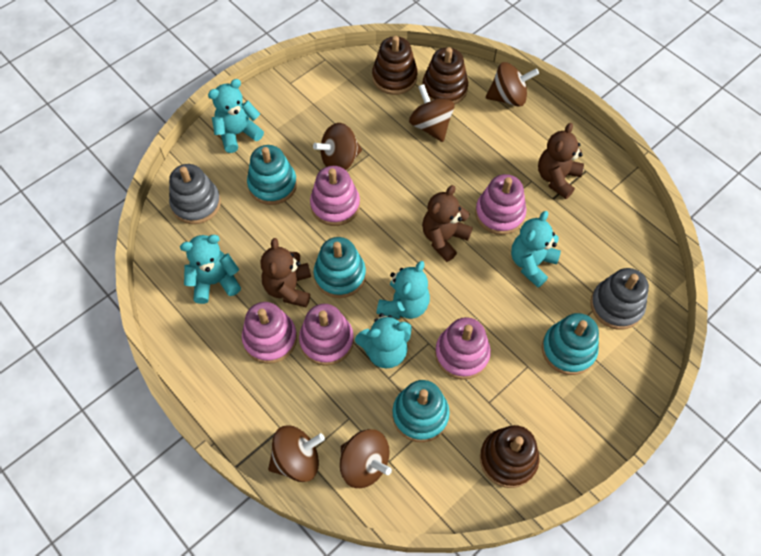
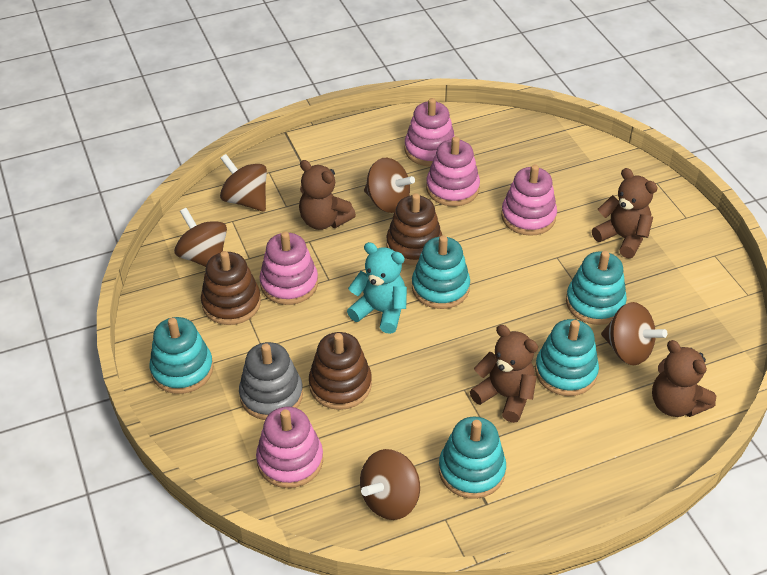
brown teddy bear: [261,238,311,307] [422,185,473,262] [538,123,584,199] = 3 -> [299,160,356,230] [470,325,538,423] [592,168,658,258] [652,340,716,417] = 4
grey stacking toy: [169,164,221,224] [590,268,649,329] = 2 -> [239,342,303,420] = 1
turquoise stacking toy: [247,145,297,205] [313,237,366,298] [392,380,450,442] [542,313,599,375] = 4 -> [150,317,213,394] [412,235,470,309] [439,416,506,499] [535,319,599,396] [566,251,627,325] = 5
turquoise teddy bear: [180,235,241,304] [208,79,264,153] [355,313,412,368] [376,261,430,319] [511,211,561,287] = 5 -> [347,242,407,334] = 1

